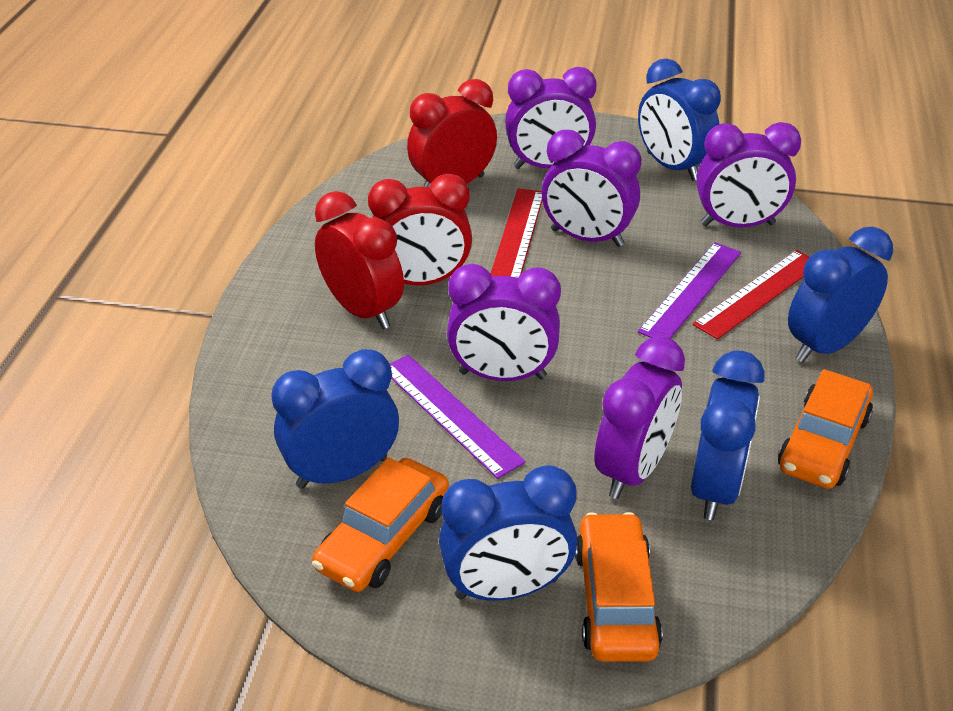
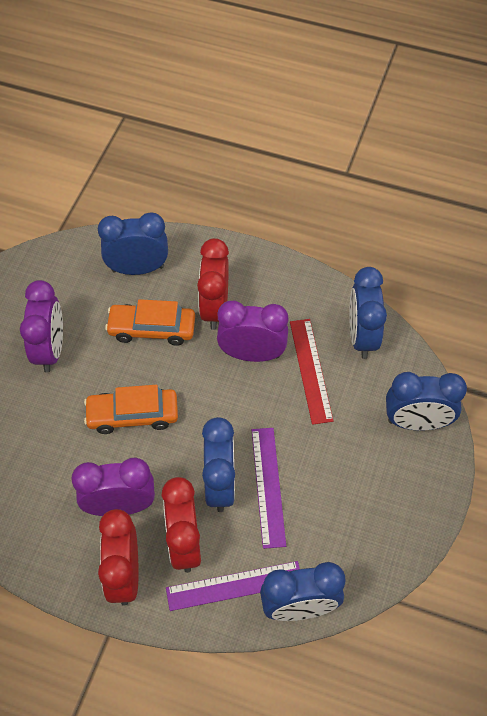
orange car: [312,457,449,592] [575,512,663,662] [778,369,873,489] = 3 -> [84,385,178,434] [105,299,195,346] = 2
purple clock: [447,264,561,381] [505,67,596,169] [542,130,641,247] [594,336,685,499] [696,122,801,227] = 5 -> [20,280,63,373] [71,458,155,516] [217,301,288,362] = 3
red ruler: [491,188,542,278] [692,250,810,340] = 2 -> [290,319,333,425] = 1

